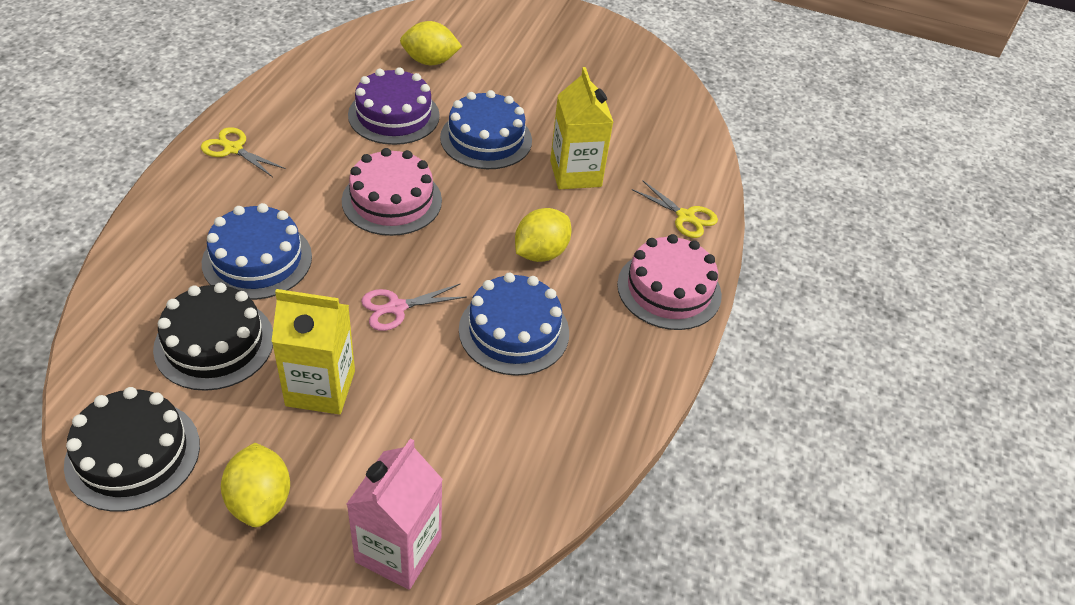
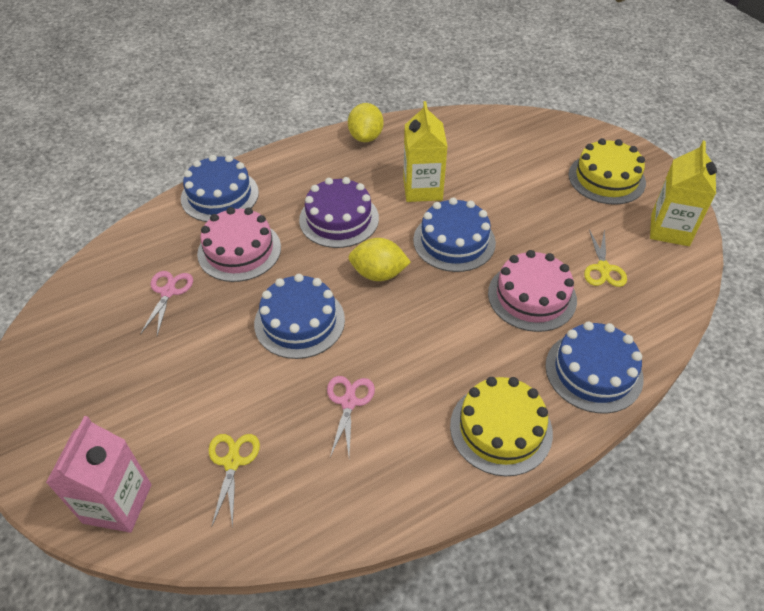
black cake: [64,387,200,512] [153,283,273,391] = 2 -> none = 0
blue cake: [202,203,312,300] [440,90,532,169] [459,273,569,376] = 3 -> [181,155,259,222] [254,274,345,359] [413,197,496,272] [545,321,644,413] = 4
pink scissors: [361,284,466,331] = 1 -> [140,271,193,336] [327,376,375,457] = 2
yellow cake: none = 0 -> [450,377,553,476] [568,138,646,205] = 2
yellow lemon: [221,443,290,527] [400,21,462,65] [515,208,572,262] = 3 -> [348,103,383,142] [348,238,411,281] = 2

